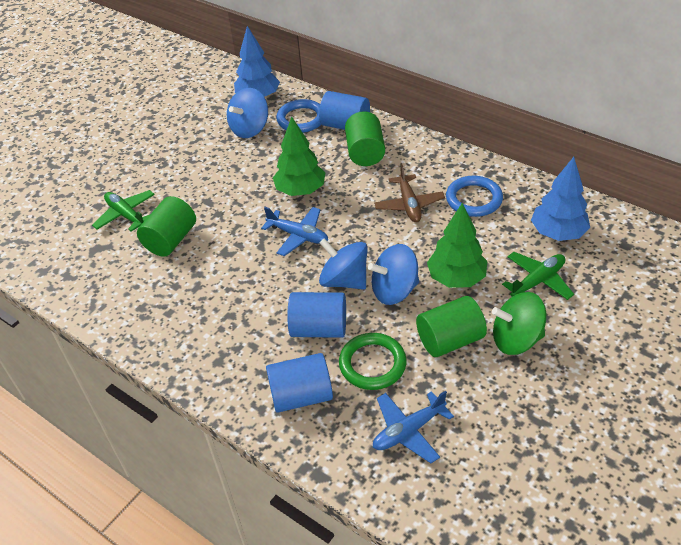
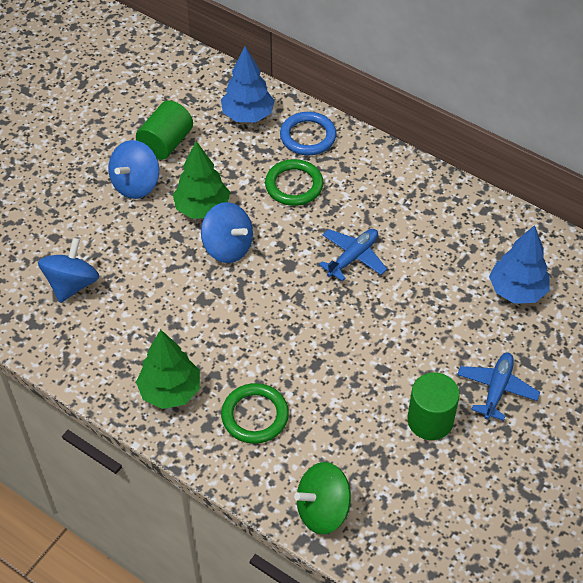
blue cylinder: [266,353,333,413] [287,292,346,338] [319,91,370,130] = 3 -> none = 0
blue ring: [276,99,322,133] [446,176,503,217] = 2 -> [280,112,337,155] = 1
brown plane: [374,164,445,222] = 1 -> none = 0
green cylinder: [137,196,196,257] [345,111,385,166] [416,296,487,357] = 3 -> [136,100,193,160] [407,372,460,440] = 2
green plane: [92,190,155,232] [502,252,574,300] = 2 -> none = 0
green ring: [339,333,407,390] = 1 -> [221,383,289,444] [265,159,323,206] = 2

